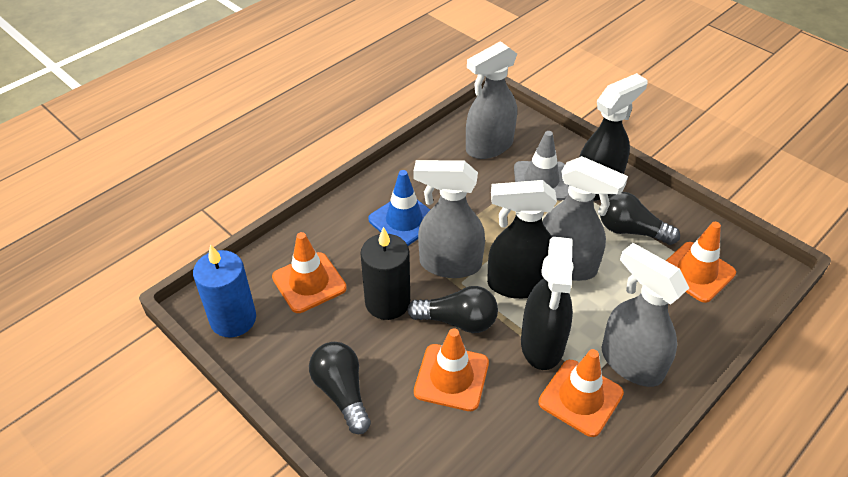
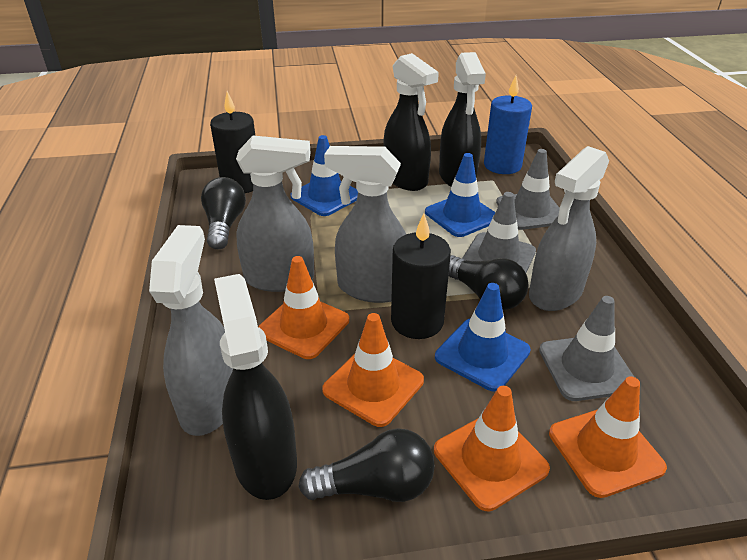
black candle: [360,227,410,320] = 1 -> [210,91,255,193] [391,214,451,339] = 2
blue traffic cone: [368,170,430,246] = 1 -> [290,135,358,216] [425,153,495,237] [435,283,531,392] = 3
grey traffic cone: [514,131,569,200] = 1 -> [462,192,536,273] [496,149,560,230] [539,296,634,401] = 3

